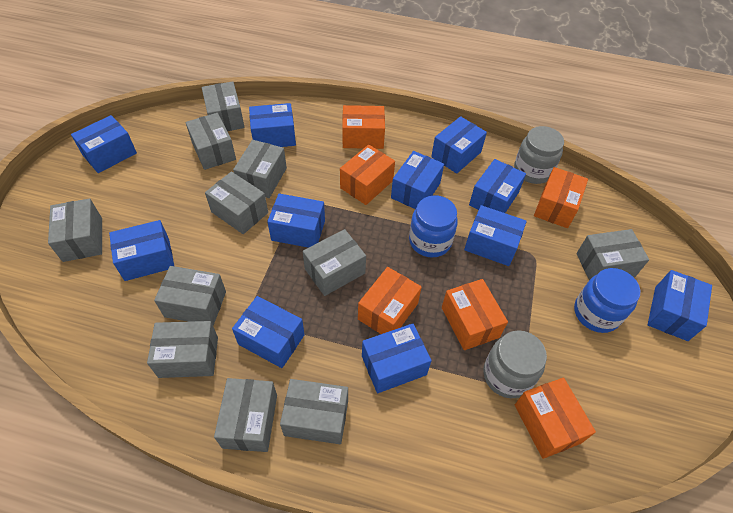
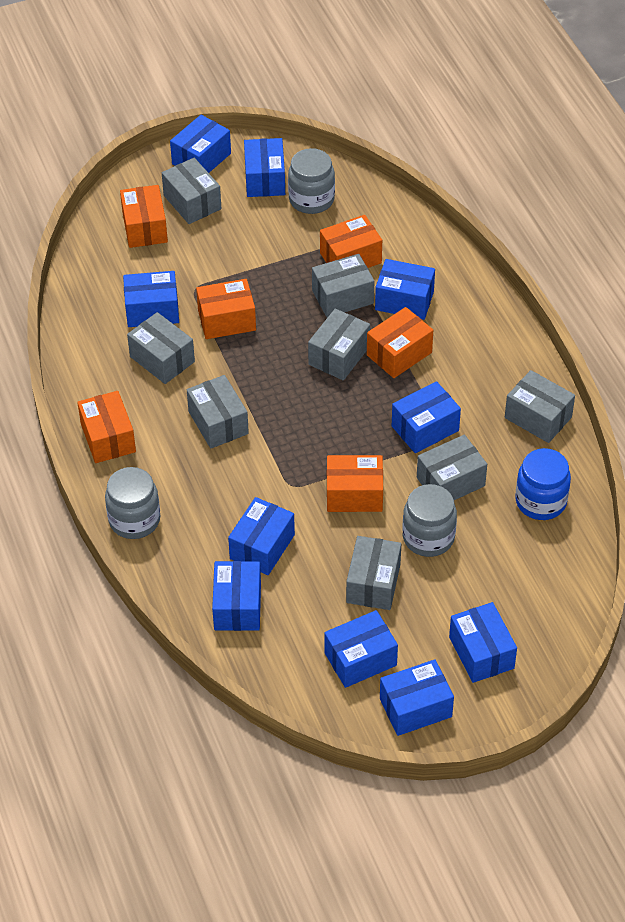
blue box: [71,115,137,173] [109,220,174,281] [232,296,305,368] [249,103,296,147] [267,194,325,248] [362,323,431,393] [391,151,444,209] [431,116,487,174] [464,205,527,266] [469,159,526,213] [647,270,712,341] = 11 -> [123,271,179,327] [170,115,231,173] [212,561,261,631] [228,497,295,575] [244,138,285,197] [324,610,398,688] [375,259,435,320] [380,659,454,736] [392,381,461,453] [449,602,517,683] = 10
blue jar: [409,195,458,257] [574,268,640,333] = 2 -> [515,448,571,520] = 1
grey box: [48,199,102,262] [147,321,218,378] [154,266,226,325] [185,113,236,170] [202,81,245,131] [205,171,268,234] [214,378,277,452] [233,140,287,198] [280,379,348,444] [303,229,366,296] [576,229,649,280] = 11 -> [127,312,195,384] [162,158,221,224] [187,375,249,448] [308,309,370,380] [312,254,374,318] [346,536,401,610] [417,435,487,500] [505,370,575,443] = 8
grey jar: [483,330,547,398] [514,126,564,184] = 2 -> [105,467,160,539] [288,148,335,214] [402,484,457,557] = 3

